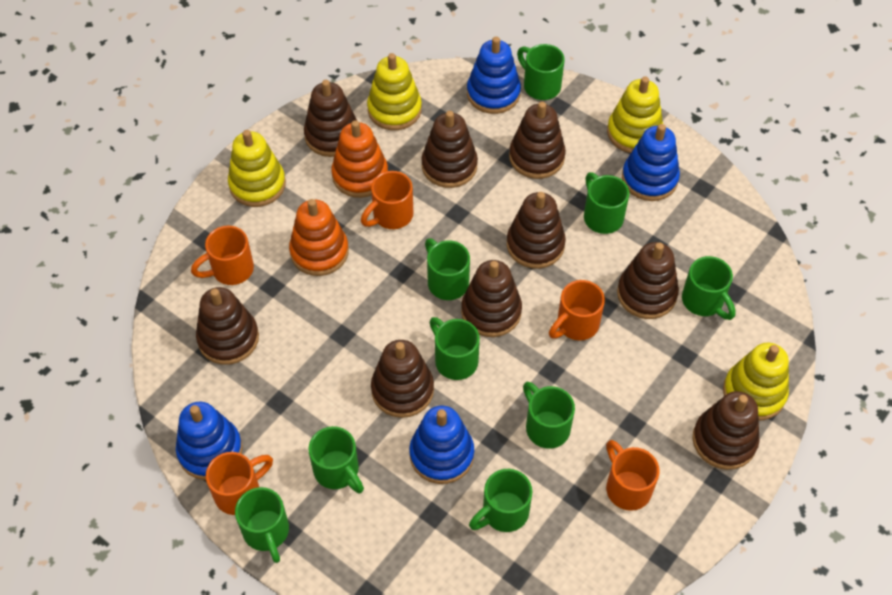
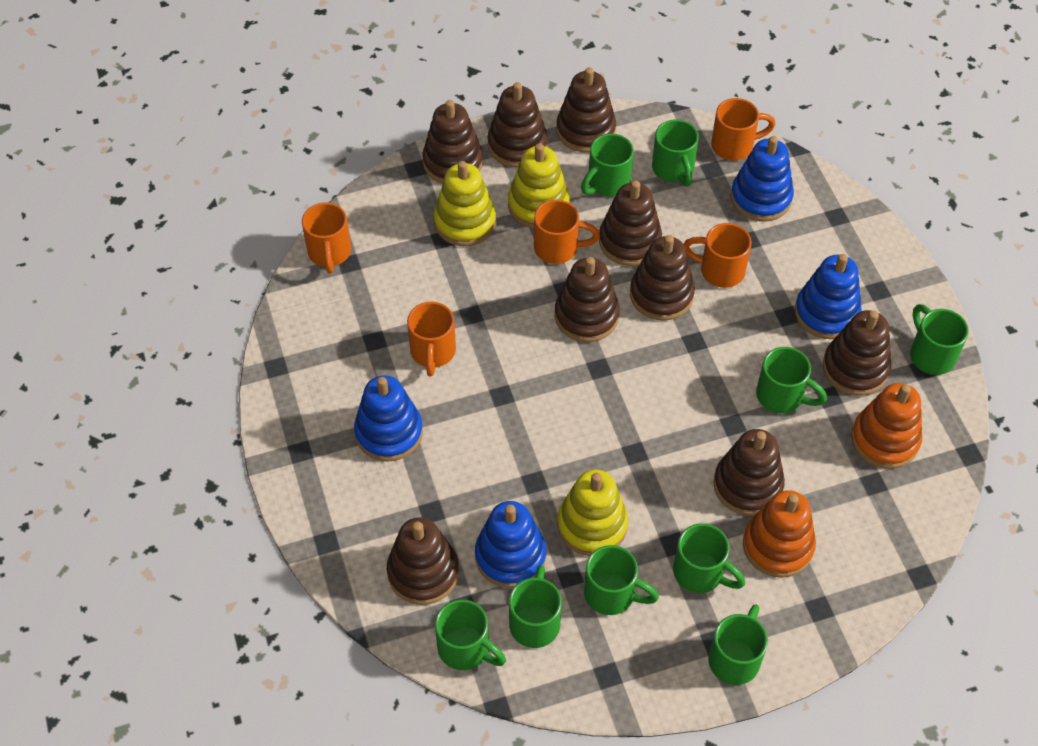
yellow stacking toy: [228,130,286,207] [367,53,422,130] [607,76,663,153] [723,343,789,420] = 4 -> [434,161,496,246] [508,143,570,228] [557,469,628,556] = 3

